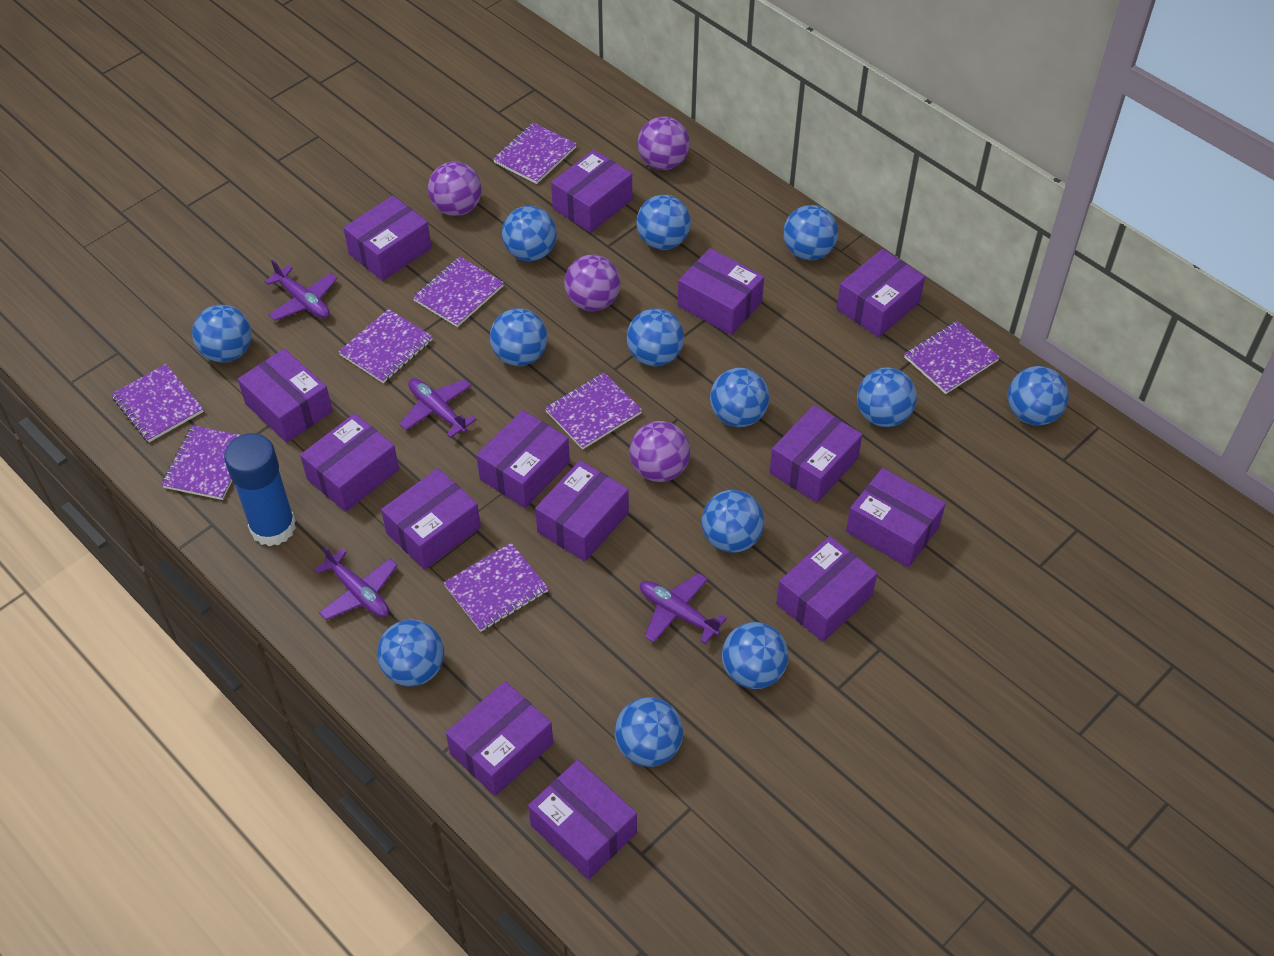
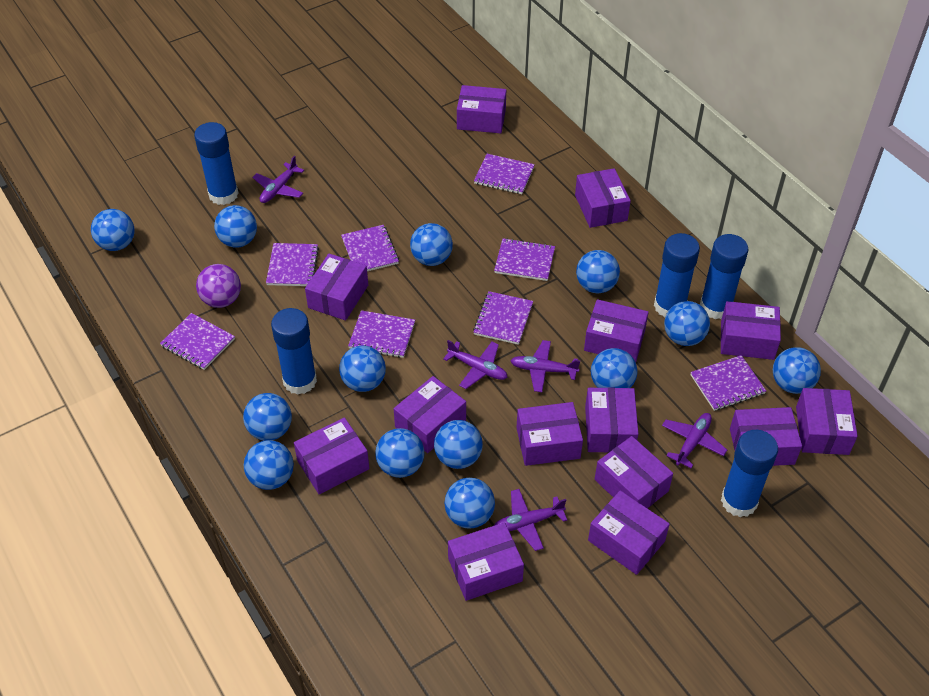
blue glue stick: [224,433,296,546] = 1 -> [194,122,239,205] [271,308,317,395] [654,233,700,318] [700,234,749,319] [721,430,778,517] = 5
purple ball: [428,162,482,216] [564,254,621,311] [629,421,690,482] [638,116,690,170] = 4 -> [196,264,241,308] = 1
purple plane: [264,260,337,320] [314,546,398,620] [400,378,477,438] [640,573,727,644] = 4 -> [252,156,304,203] [443,340,508,389] [494,489,567,551] [511,340,580,392] [662,413,727,468] = 5

